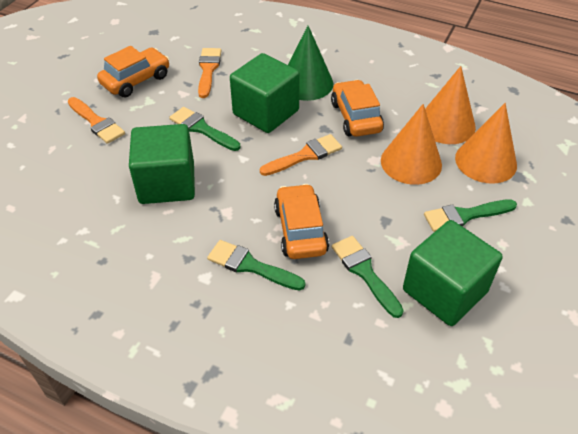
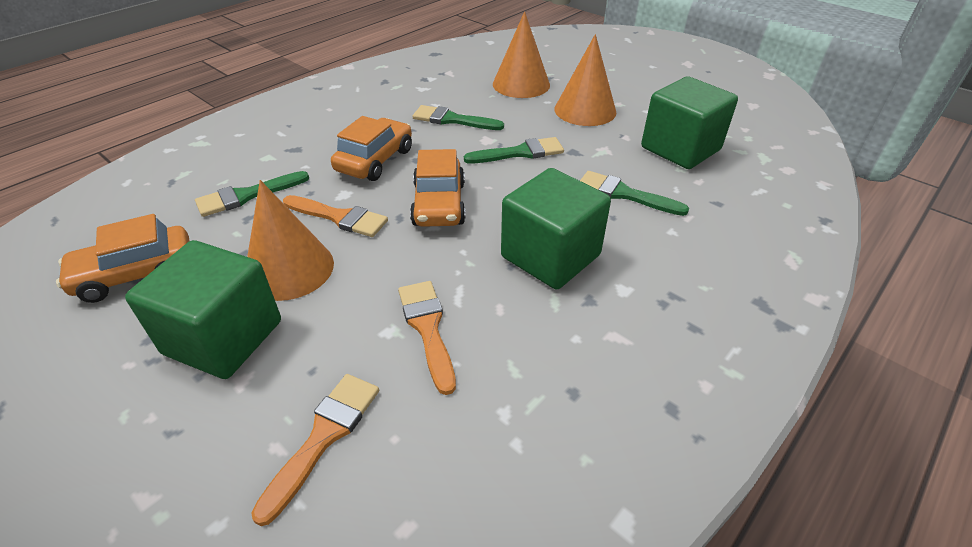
green cone: [288,26,333,101] = 1 -> none = 0

